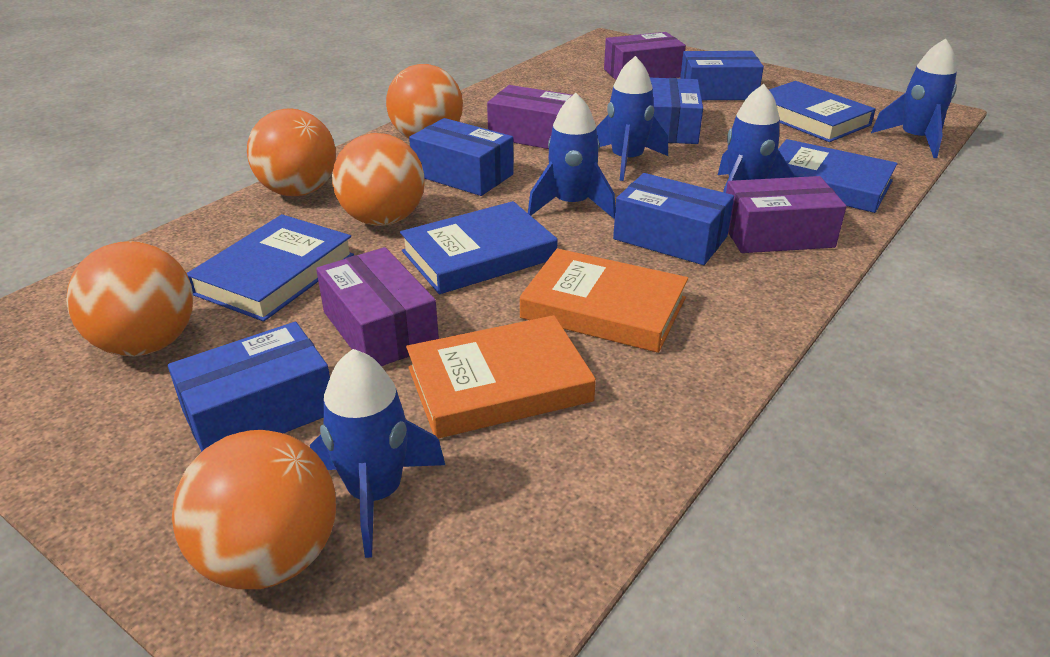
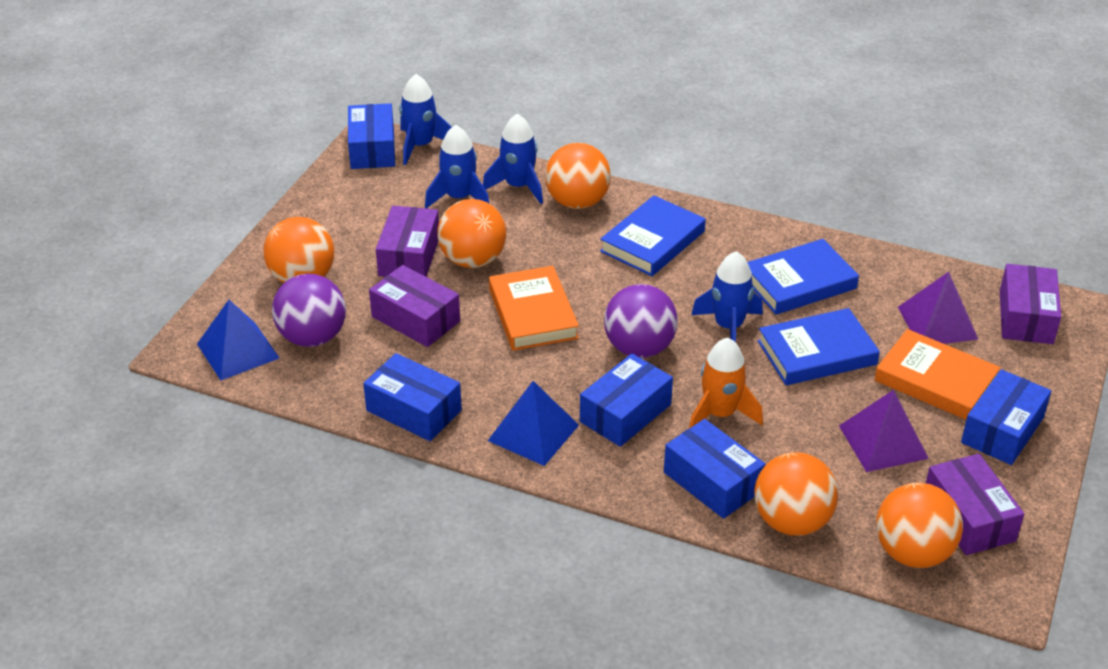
blue book: [187,214,354,322] [400,201,558,294] [769,81,876,142] [778,139,898,213] = 4 -> [600,195,706,276] [747,239,859,315] [758,308,880,386] = 3
blue pyramid: none = 0 -> [197,300,280,380] [488,381,579,466] = 2
blue rocket: [310,349,445,558] [528,93,615,219] [596,56,668,181] [718,84,795,193] [871,38,957,158] = 5 -> [399,74,452,165] [425,125,489,208] [483,114,543,204] [691,251,763,342] = 4
orange rocket: none = 0 -> [689,338,763,428] = 1
purple ball: none = 0 -> [272,274,346,347] [604,284,678,358] = 2
purple pyramid: none = 0 -> [839,390,929,472] [898,272,978,344] = 2

